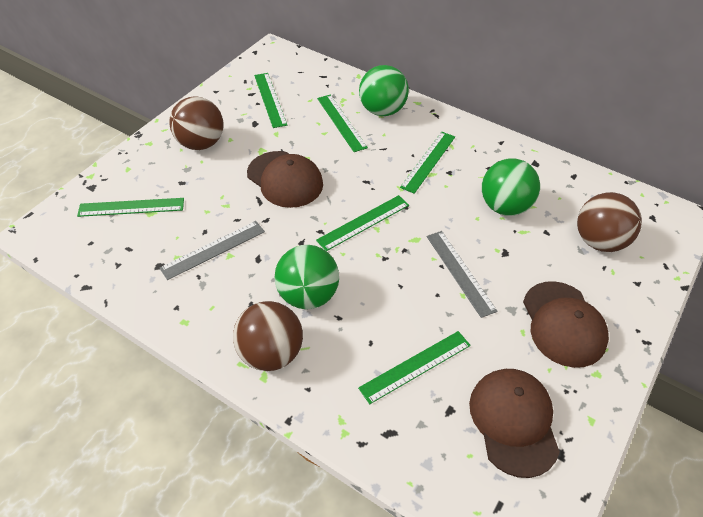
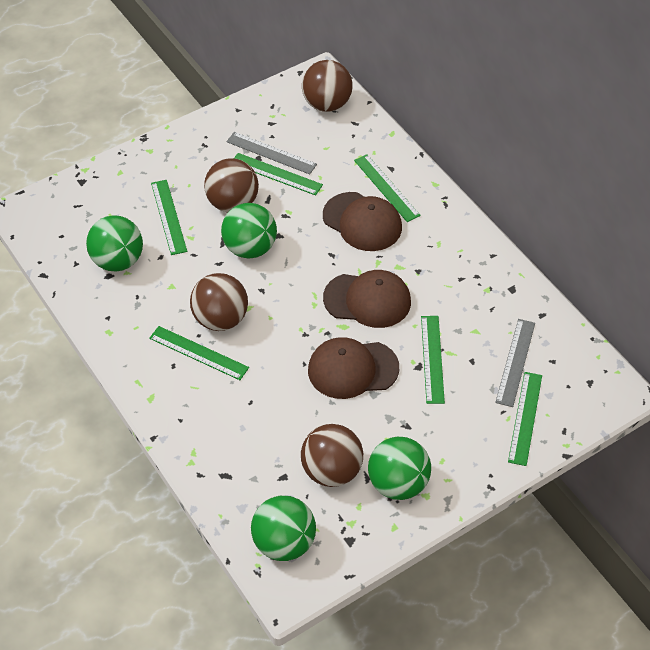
brown ball: [169,96,224,150] [233,301,303,371] [577,192,642,252] = 3 -> [190,273,248,331] [204,158,259,213] [301,424,363,487] [302,60,353,112] = 4
green ball: [274,245,339,309] [359,65,409,116] [482,158,540,216] = 3 -> [86,215,143,271] [221,203,277,259] [251,496,316,561] [368,437,431,500] = 4

